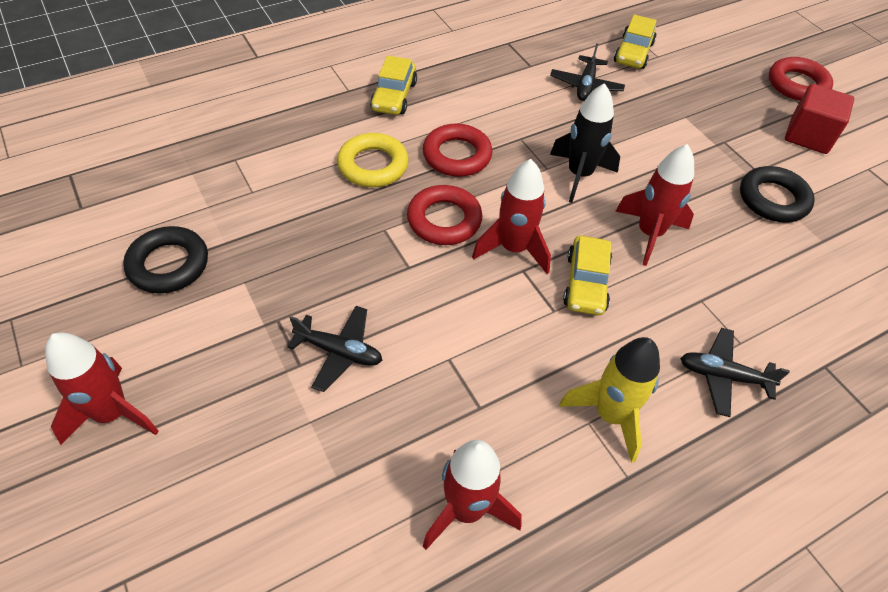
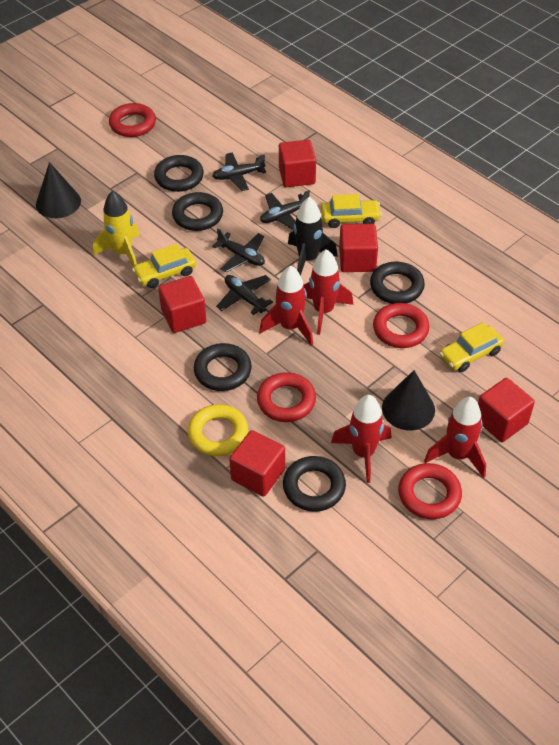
black cone: none = 0 -> [36,162,81,218] [382,370,435,430] = 2
black plane: [287,306,383,392] [550,43,625,101] [680,328,790,417] = 3 -> [212,228,265,273] [213,152,266,191] [216,275,273,315] [260,190,310,230] = 4
black ring: [123,226,208,293] [740,166,815,222] = 2 -> [154,155,204,192] [172,192,223,231] [194,343,252,391] [283,456,346,512] [370,262,425,304] = 5
red cube: [785,84,854,154] = 1 -> [158,276,206,333] [229,430,285,497] [279,140,316,187] [339,224,378,272] [478,378,535,442] = 5
red ring: [407,185,482,245] [423,123,492,177] [769,57,833,101] = 3 -> [109,103,156,137] [257,372,316,422] [373,303,430,348] [398,463,462,519] = 4

